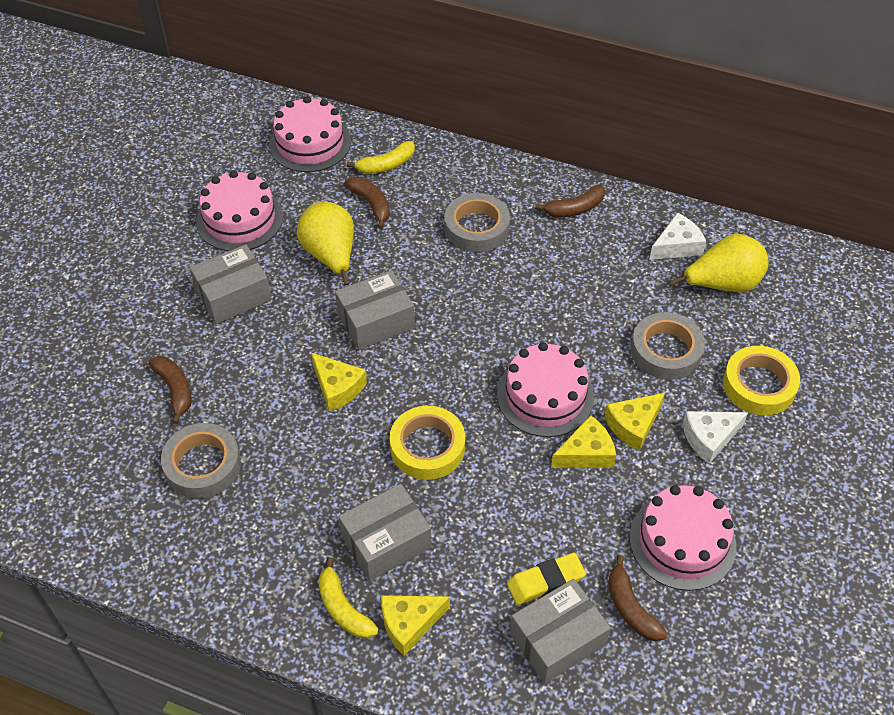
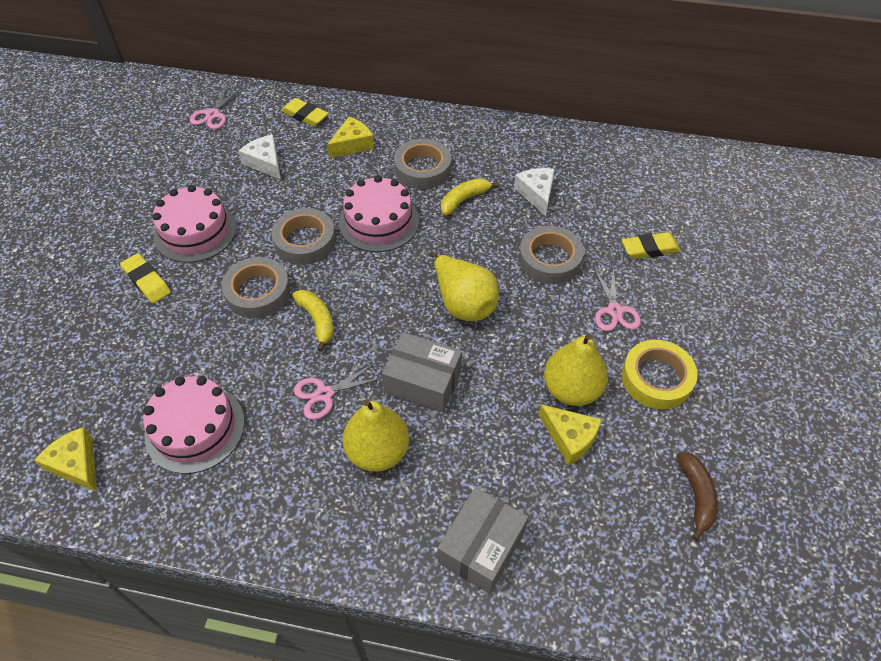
brown banana: [148,356,191,424] [344,177,390,229] [535,185,605,218] [608,555,668,641] = 4 -> [677,452,718,541] = 1
grey box: [190,244,272,324] [335,270,415,350] [338,484,431,581] [510,579,611,684] = 4 -> [382,332,462,413] [438,487,528,594] = 2
grey tape: [161,423,241,498] [444,193,510,252] [631,312,705,380] = 3 -> [221,257,291,318] [271,208,336,265] [394,139,451,189] [519,226,584,284] = 4
pink cake: [196,170,283,251] [269,96,351,172] [497,342,594,437] [630,485,736,591] = 4 -> [143,376,245,474] [153,185,237,263] [339,175,419,252] = 3
pink scissors: none = 0 -> [190,86,241,129] [294,363,383,420] [594,267,641,331] = 3
yellow cheese: [311,353,367,411] [381,595,450,656] [551,415,616,468] [604,393,665,451] = 4 -> [34,427,97,492] [327,117,374,158] [539,404,602,465] = 3
yellow eraser: [507,553,586,605] = 1 -> [120,253,171,303] [281,98,329,126] [622,232,681,259] = 3
yellow pear: [297,201,354,286] [670,234,769,292] = 2 -> [343,399,409,472] [429,252,499,321] [544,333,608,406] = 3
yellow tape: [390,406,465,480] [723,346,800,415] = 2 -> [622,340,698,409] = 1

